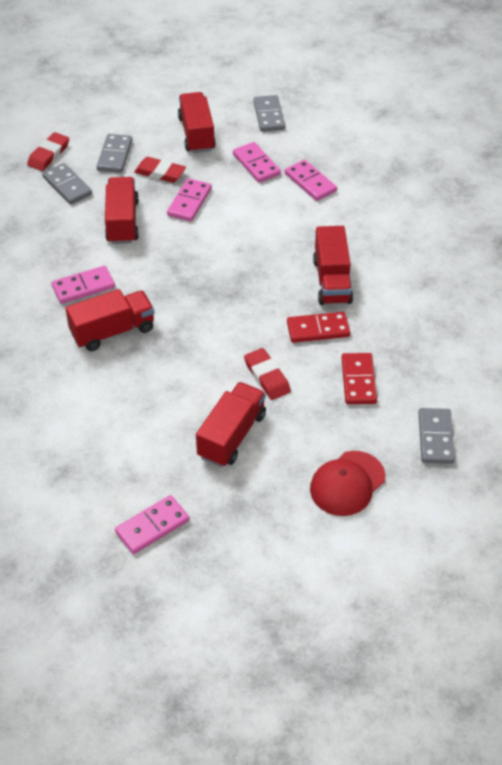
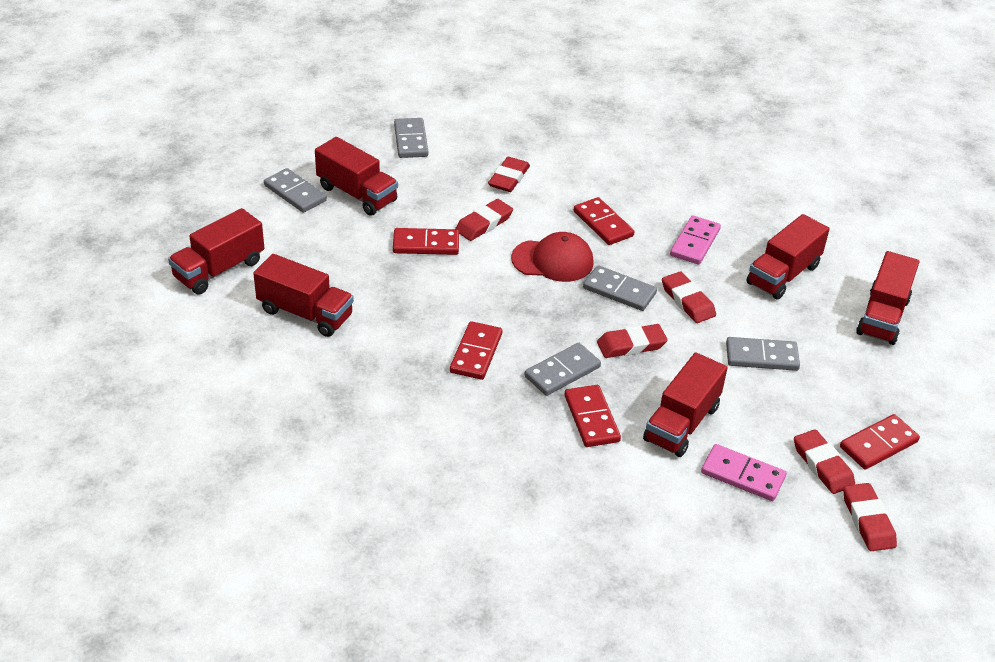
grey domino: [42,163,92,205] [97,134,132,173] [253,95,285,132] [418,408,455,464] = 4 -> [264,168,327,213] [394,118,428,158] [525,343,601,396] [583,265,657,311] [726,337,800,371] = 5
pink domino: [52,266,115,304] [115,495,189,554] [167,178,212,222] [233,142,281,183] [285,160,337,201] = 5 -> [670,215,721,265] [701,444,786,501] = 2
red domino: [287,312,350,343] [342,353,377,404] = 2 -> [393,228,459,255] [450,321,502,380] [565,385,621,447] [574,197,635,245] [840,414,920,470] = 5
red eraser: [27,132,69,171] [134,157,186,183] [244,348,291,400] = 3 -> [455,199,513,241] [488,157,530,192] [597,324,668,358] [662,271,716,323] [794,429,855,494] [843,483,897,551] = 6
red truck: [65,289,155,351] [105,177,139,244] [178,92,216,153] [196,382,266,467] [313,226,353,305] = 5 -> [168,208,264,294] [253,254,354,337] [315,137,398,216] [643,352,728,457] [746,214,830,300] [856,251,919,345] = 6

